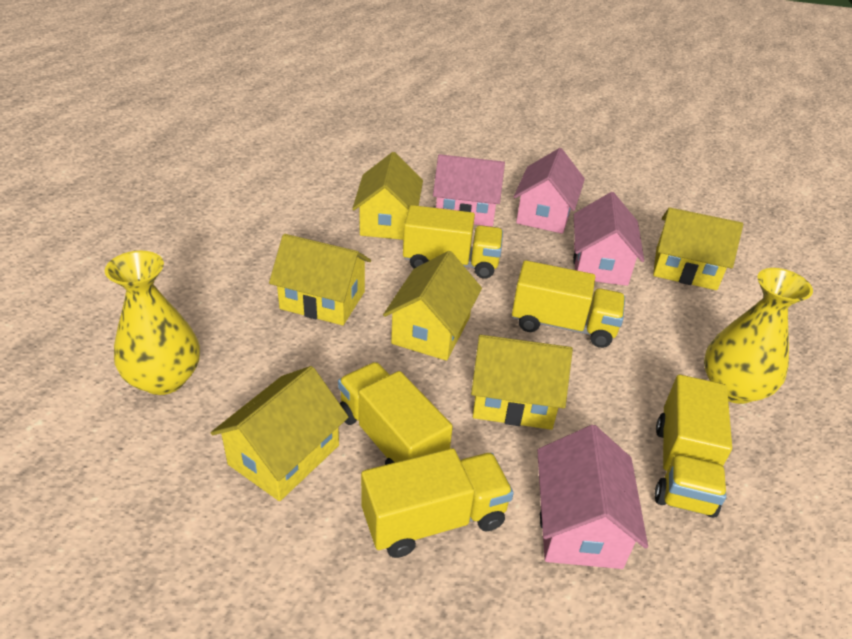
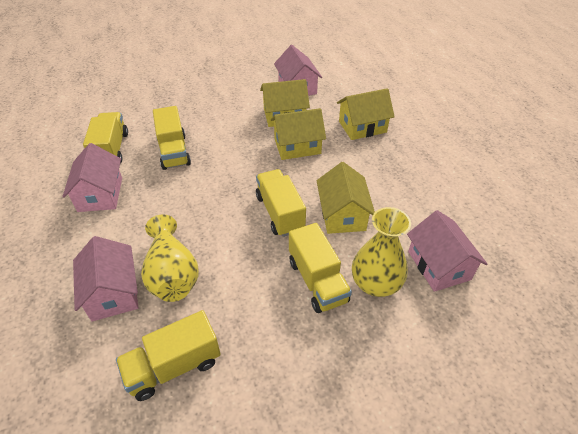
yellow house: [211,366,349,501] [269,234,371,325] [352,152,423,240] [383,251,482,361] [471,335,573,430] [653,207,743,290] = 6 -> [260,79,310,127] [271,108,326,160] [317,162,375,234] [337,88,395,140] = 4

